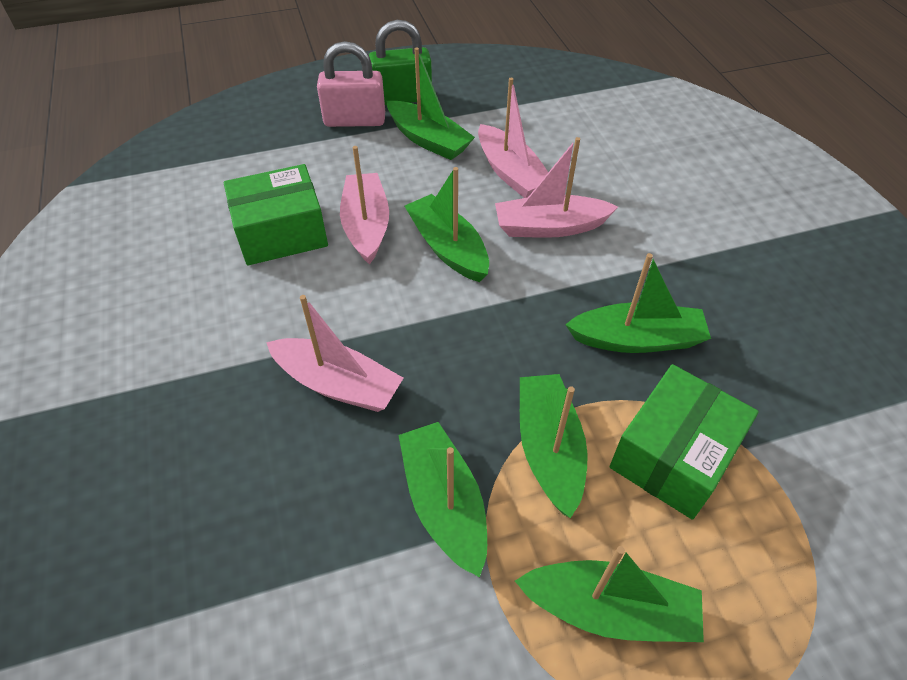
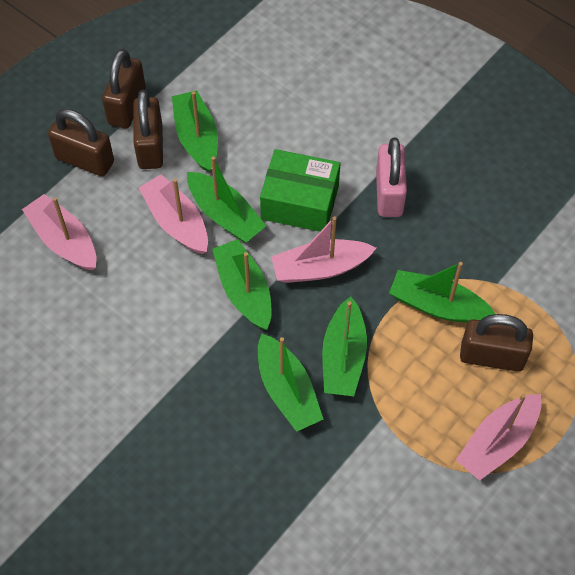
brown padlock: none = 0 -> [48,109,114,176] [102,49,146,128] [133,90,163,169] [460,314,533,372] = 4
green box: [224,164,328,265] [610,364,759,519] = 2 -> [260,149,340,232] = 1
green padlock: [369,20,432,105] = 1 -> none = 0

